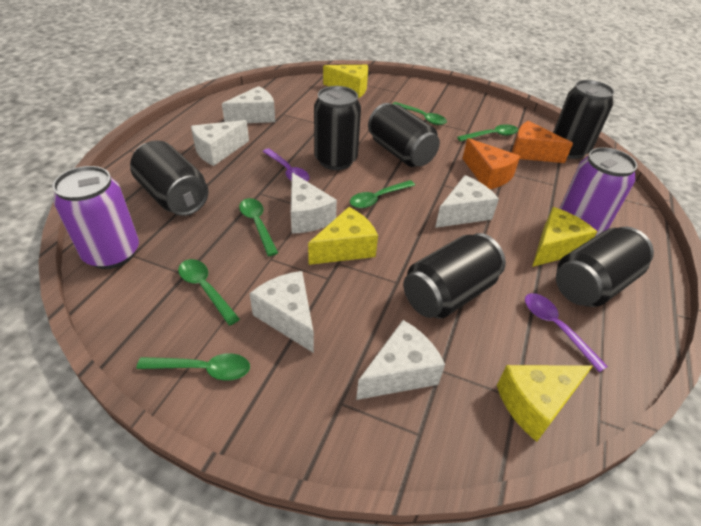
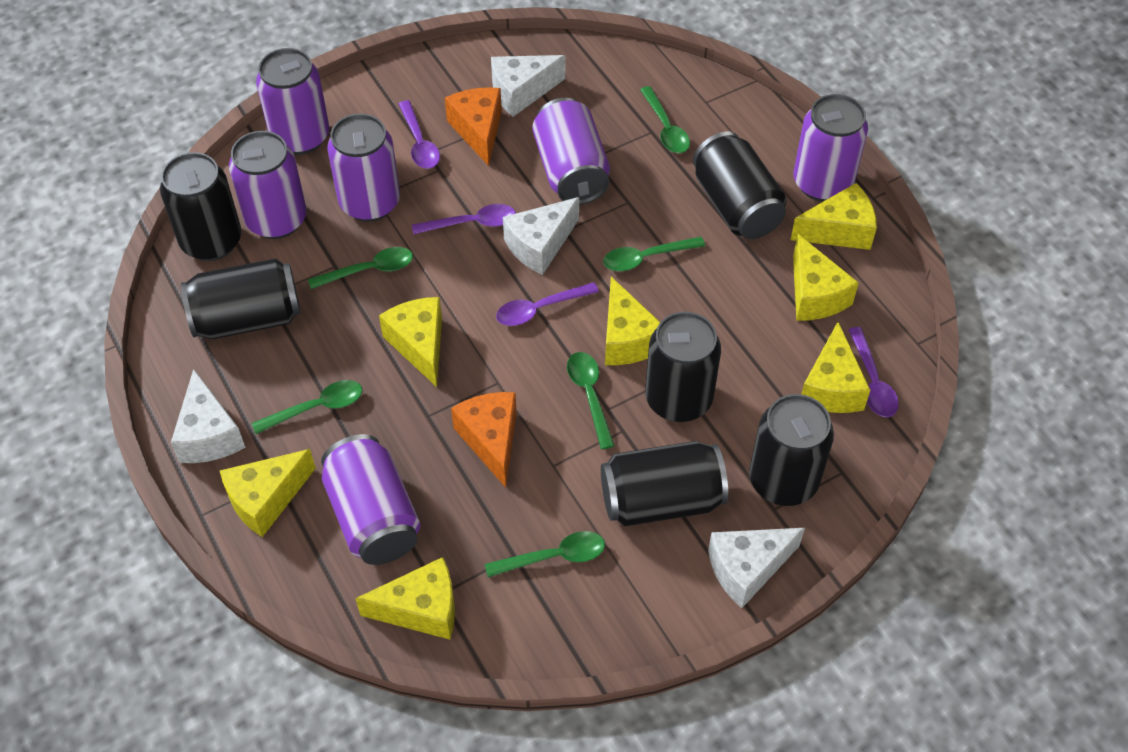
purple can: [52,166,139,269] [559,147,637,236] = 2 -> [229,131,306,239] [256,48,329,155] [321,434,420,565] [328,114,400,222] [532,98,610,205] [793,94,868,202] = 6
purple spoon: [262,148,309,181] [525,293,608,372] = 2 -> [398,100,440,169] [412,204,516,235] [496,282,599,326] [848,327,899,417] = 4
white cheese: [191,120,249,166] [222,86,275,123] [249,271,314,353] [291,172,337,234] [356,320,445,400] [435,175,499,228] = 6 -> [171,369,245,463] [491,55,565,117] [503,197,579,275] [708,528,805,608] = 4
yellow cheese: [308,207,378,265] [323,65,368,98] [497,365,593,442] [532,207,597,267] = 4 -> [220,449,316,537] [355,557,455,640] [379,297,442,387] [605,277,660,365] [791,183,877,250] [793,234,859,321] [801,322,870,413] = 7

